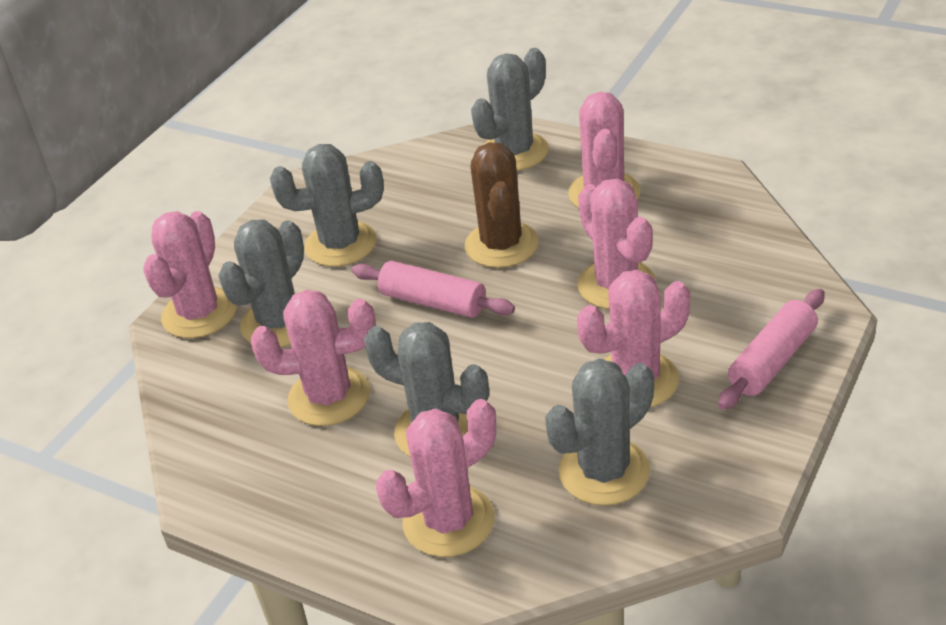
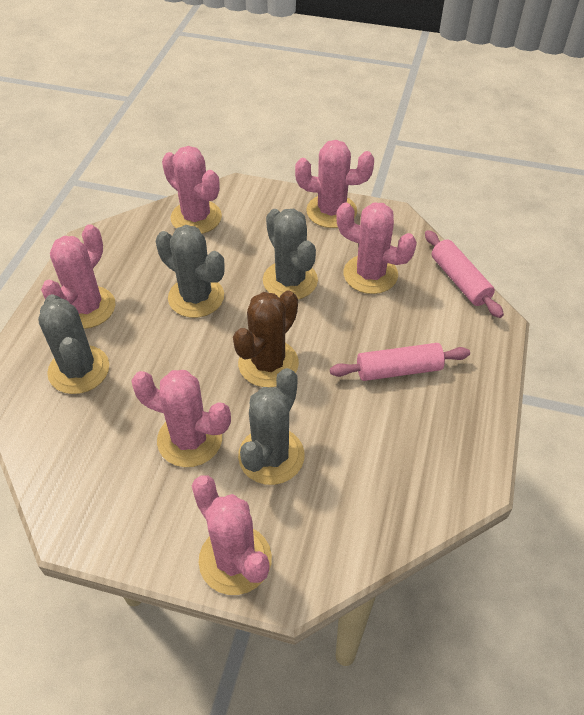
grey cactus: [218,220,304,347] [270,144,384,267] [364,322,489,457] [471,48,549,171] [545,358,654,506] = 5 -> [38,294,109,394] [156,225,225,318] [238,368,305,485] [263,209,318,299] = 4

